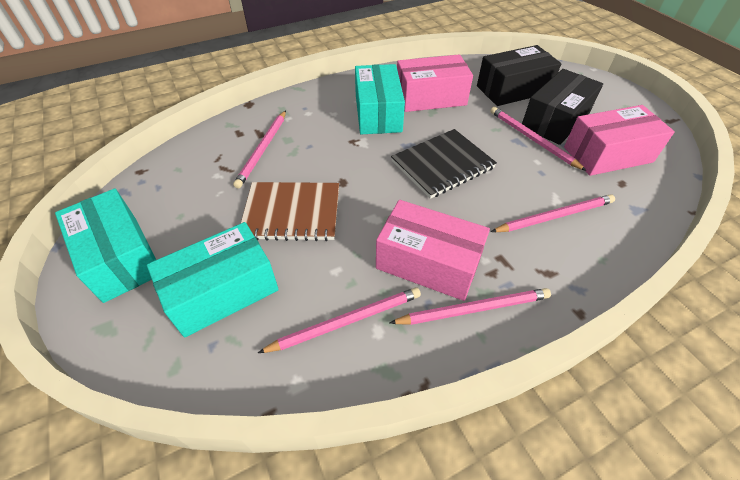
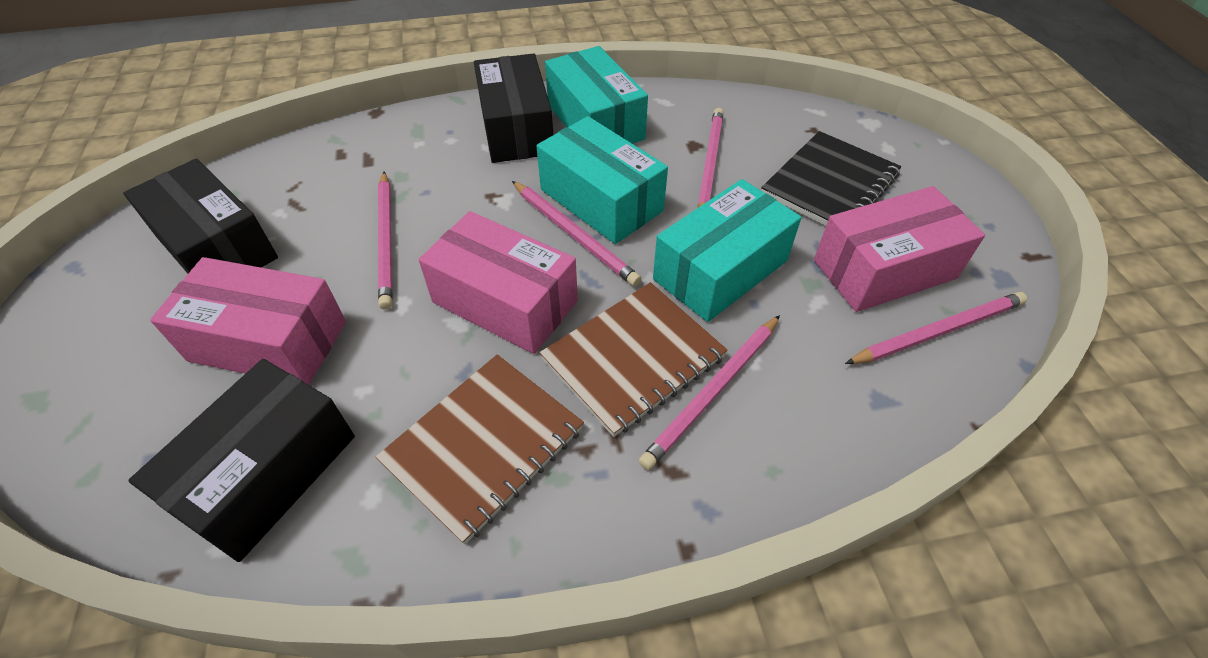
black box: [477,45,561,106] [522,69,603,145] = 2 -> [123,159,278,273] [128,359,355,562] [474,53,553,163] = 3
brown notebook: [241,182,339,241] = 1 -> [376,354,584,545] [540,282,728,437] = 2

